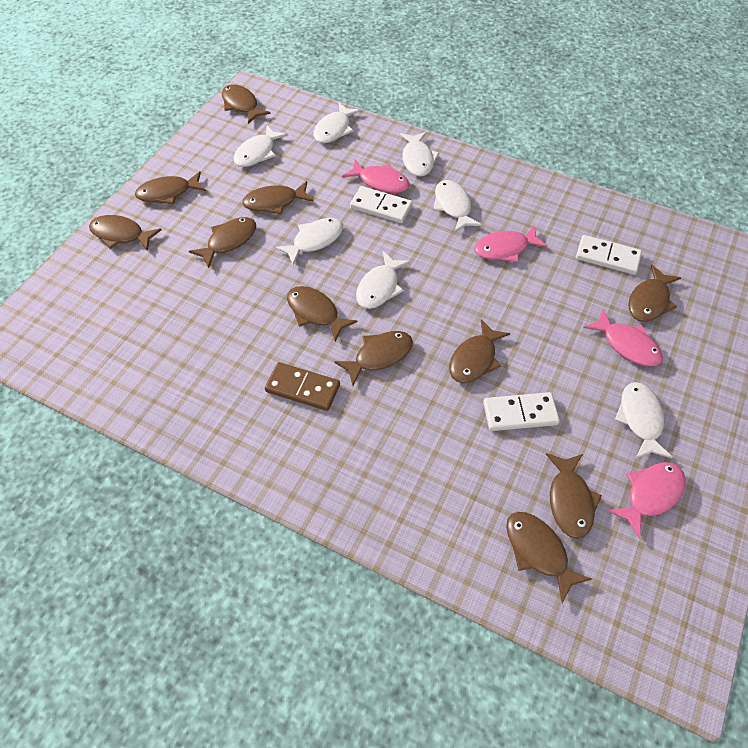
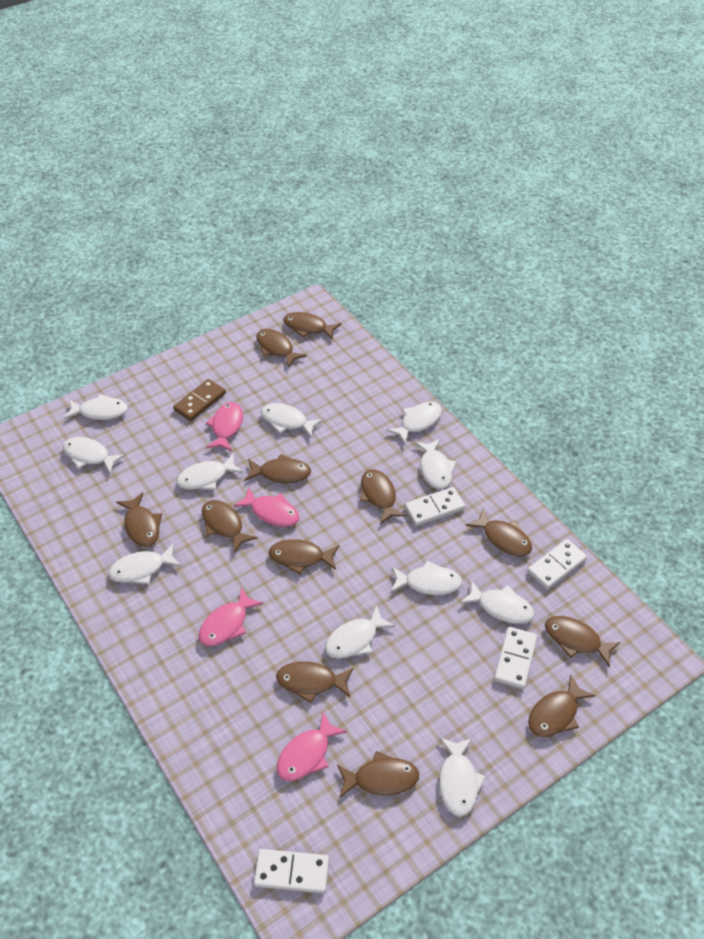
brown fish: [89,215,162,251] [135,171,206,205] [189,217,256,268] [222,84,270,124] [242,181,314,214] [287,286,358,341] [334,331,413,386] [449,319,510,383] [506,512,592,603] [546,453,602,539] [628,264,681,322] = 11 -> [116,493,162,547] [202,500,257,553] [245,454,311,483] [256,329,307,368] [269,539,339,575] [276,661,353,703] [283,312,341,340] [337,751,419,798] [360,469,407,524] [466,509,532,556] [528,674,596,737] [545,616,621,667] = 12
white domino: [350,186,413,223] [483,392,560,431] [576,235,642,275] = 3 -> [254,849,329,893] [405,487,465,526] [494,627,537,689] [527,539,587,590] = 4
white fish: [233,125,288,167] [275,218,343,265] [313,103,361,143] [356,251,411,309] [400,132,439,177] [433,180,482,233] [615,382,673,459] = 7 -> [63,437,126,474] [64,394,128,420] [108,543,181,584] [177,453,243,490] [261,403,323,438] [325,605,395,659] [386,402,442,445] [391,561,462,595] [415,439,456,489] [439,737,486,817] [460,580,534,624] = 11

